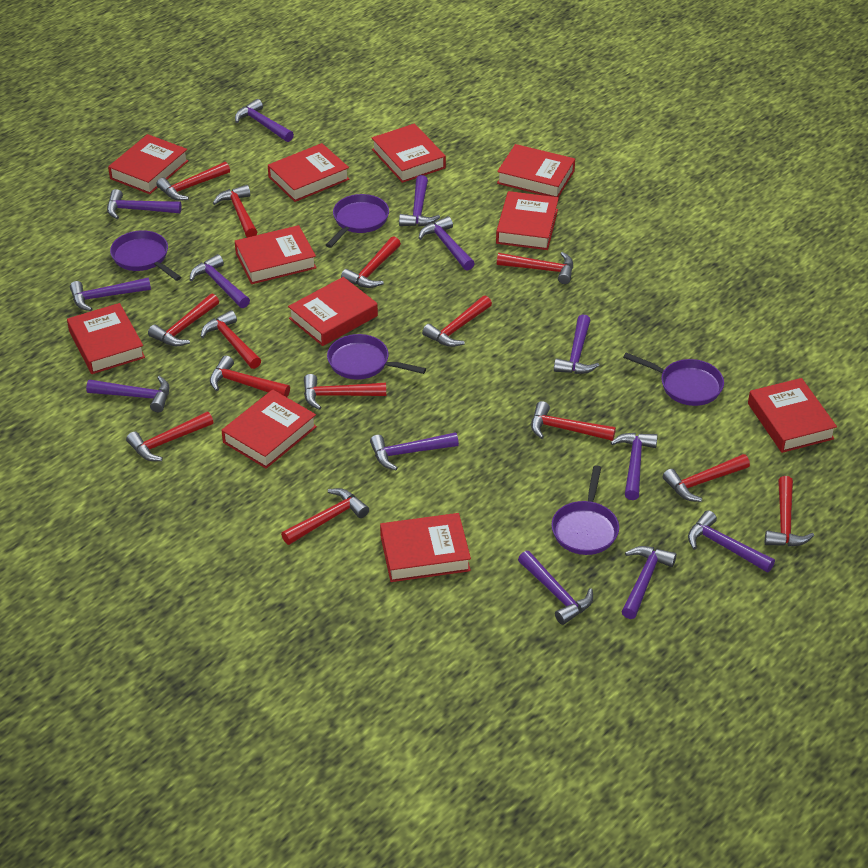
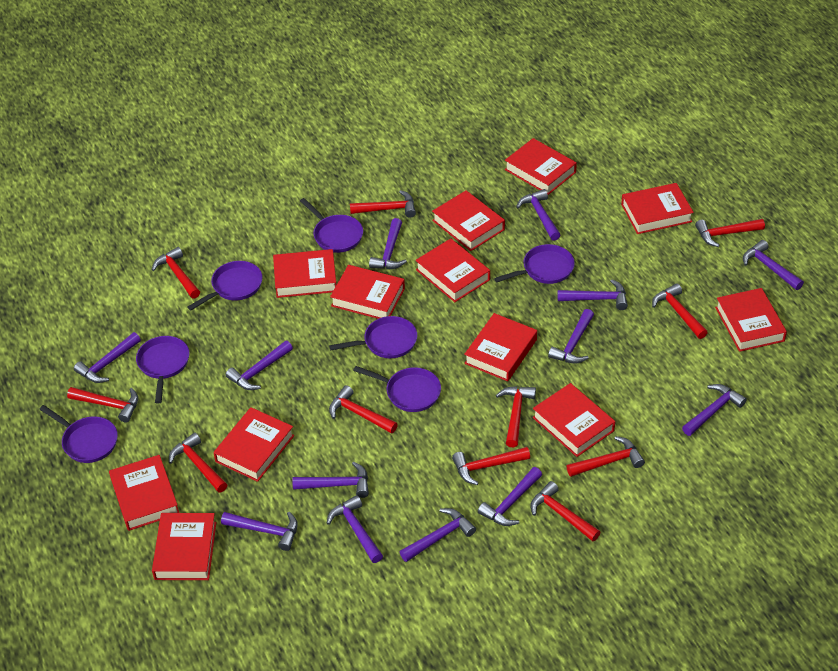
purple pan: [110,230,181,281] [326,194,389,248] [327,334,426,380] [551,465,619,555] [623,353,724,406] = 5 -> [39,405,118,463] [136,336,189,404] [188,261,263,310] [300,198,363,253] [329,316,417,358] [353,366,441,412] [494,244,575,284] = 7
red book: [67,303,145,374] [108,134,189,194] [221,389,317,469] [235,225,317,284] [268,143,349,202] [288,277,378,346] [372,124,446,183] [380,513,471,582] [496,191,559,250] [497,144,575,197] [748,378,837,453] = 11 -> [109,455,179,531] [152,513,216,580] [213,407,294,482] [273,249,336,298] [330,265,405,319] [416,238,490,302] [432,191,505,251] [464,313,537,381] [505,138,577,195] [533,383,615,457] [621,183,694,234] [715,288,787,352] = 12
red hammer: [126,412,213,461] [148,294,219,346] [156,162,230,201] [201,310,261,369] [210,355,290,397] [213,185,257,237] [281,488,369,545] [304,374,386,410] [341,236,401,288] [422,295,492,347] [497,252,573,284] [531,401,616,441] [663,454,750,502] [765,476,814,547] = 14 -> [67,387,138,423] [152,247,200,299] [169,433,228,493] [329,385,398,434] [350,190,416,218] [452,447,530,485] [496,386,536,448] [530,481,601,541] [567,436,645,477] [652,283,708,339] [695,219,765,247] = 11

